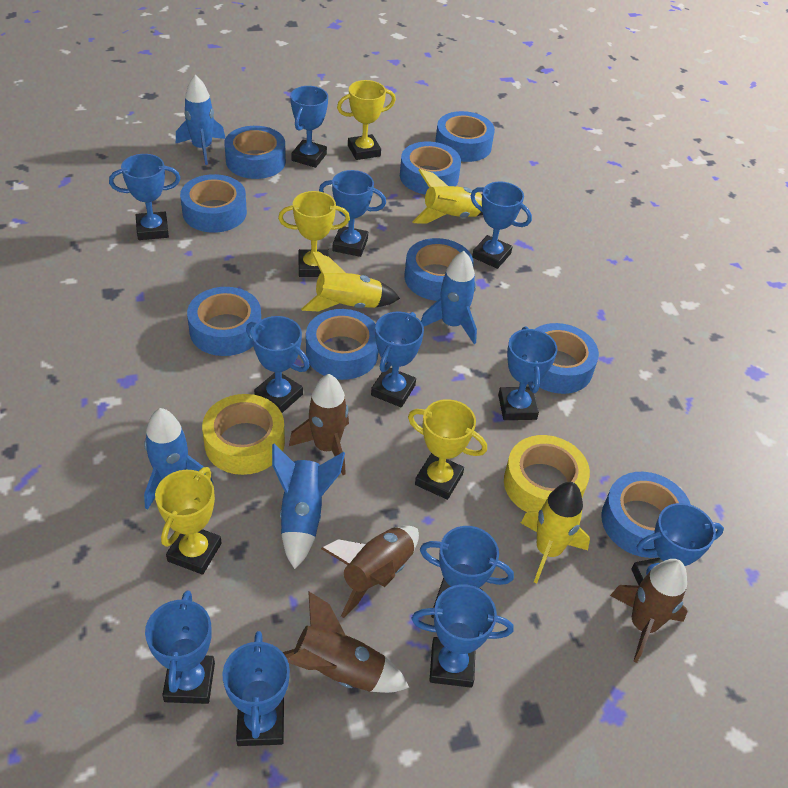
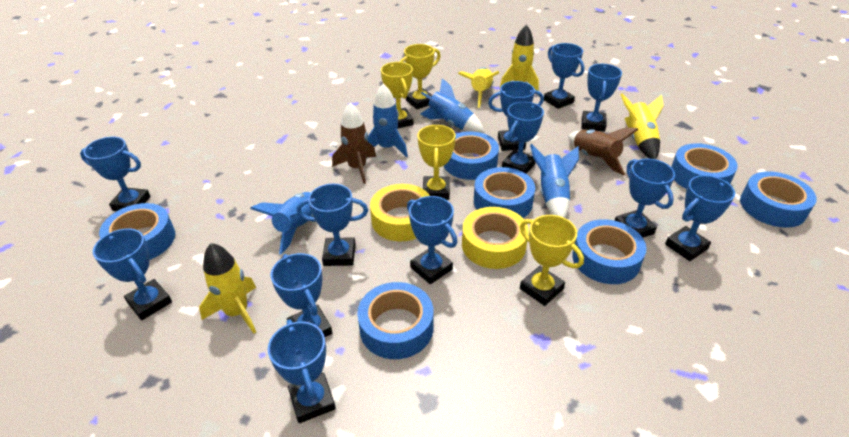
blue tape: [180,174,247,233] [187,287,261,356] [224,126,286,179] [306,309,378,380] [400,142,461,195] [405,238,474,301] [435,111,495,162] [534,323,599,394] [601,472,691,558] = 9 -> [99,203,175,260] [357,282,433,359] [444,131,499,180] [474,167,535,218] [572,219,647,284] [671,143,738,189] [740,171,817,228] = 7
brown rocket: [283,591,410,693] [289,374,349,475] [321,526,419,618] [610,559,688,663] = 4 -> [332,103,376,184] [568,127,639,175] = 2
yellow rocket: [301,251,400,311] [413,169,483,223] [521,482,590,583] = 3 -> [199,243,256,334] [458,67,499,108] [500,24,539,91] [620,93,664,159] = 4

